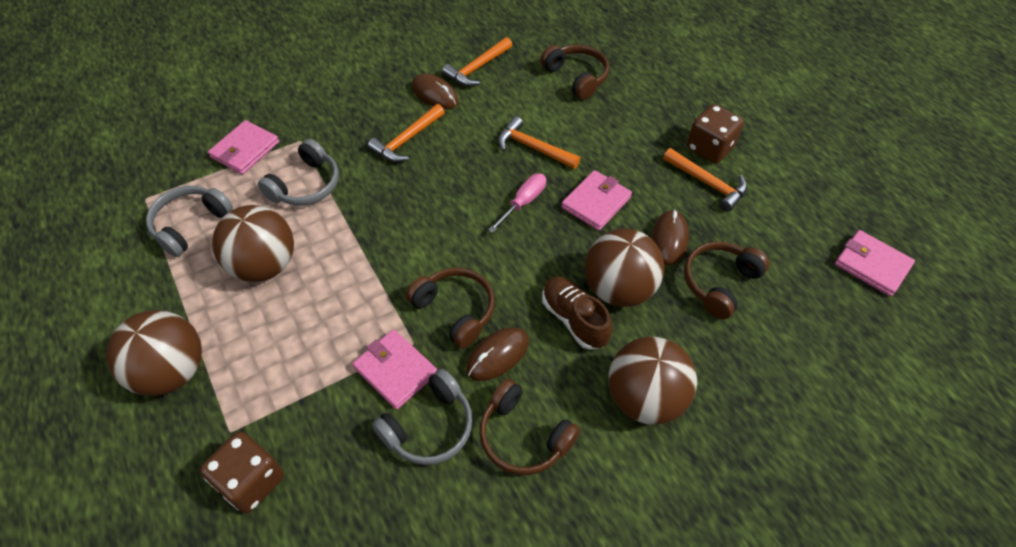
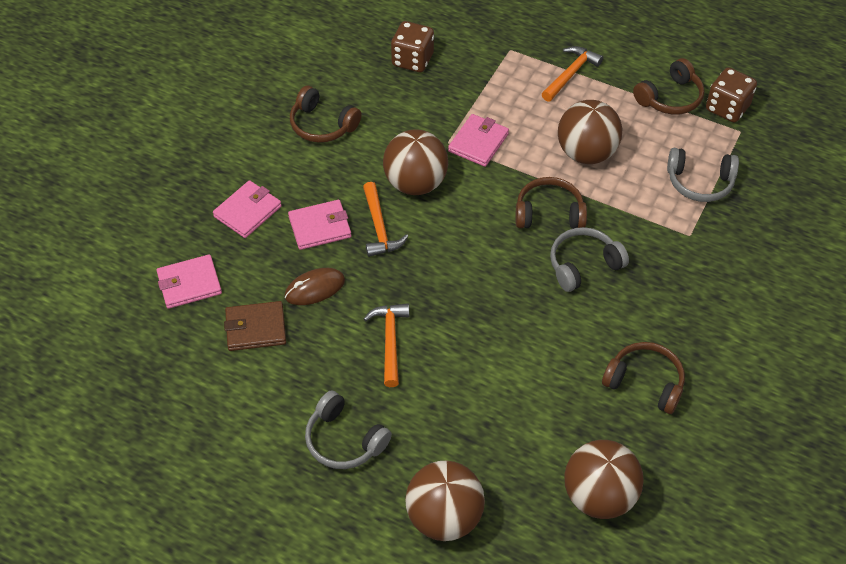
brown mouse: [412,74,459,109] [466,327,529,381] [651,210,689,265] = 3 -> [285,268,345,305] = 1
brown shoe: [542,276,612,350] = 1 -> none = 0
brown wallet: none = 0 -> [224,301,286,351] = 1
orange hammer: [368,104,445,162] [442,37,512,86] [498,116,581,169] [663,148,747,212] = 4 -> [363,182,408,257] [364,303,409,387] [542,46,603,102] = 3
pink screwdriver: [488,174,546,233] = 1 -> none = 0

